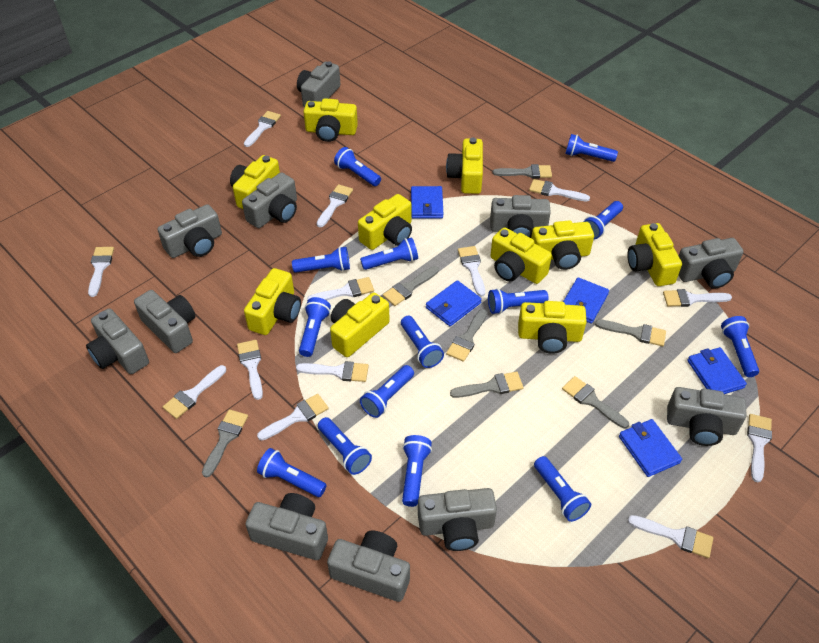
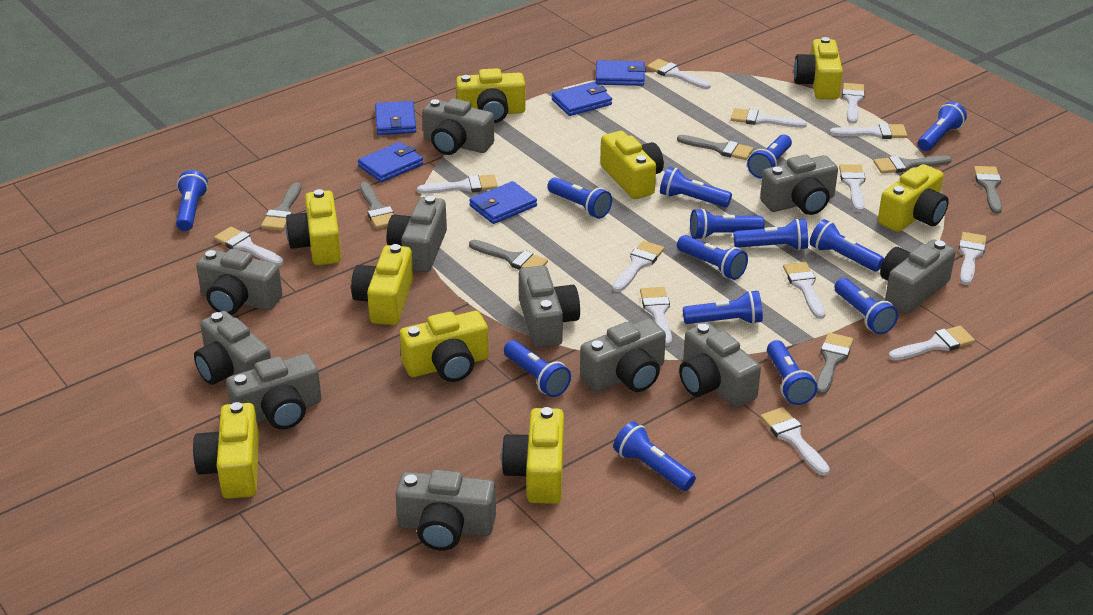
yellow camera: [230,155,280,209] [244,268,301,335] [303,98,358,142] [330,293,390,357] [358,194,412,250] [446,138,483,194] [491,227,552,284] [518,301,587,354] [531,220,594,270] [627,223,682,286] = 10 -> [193,402,259,499] [286,189,341,265] [351,244,413,325] [400,311,489,382] [456,68,526,123] [501,407,564,504] [600,131,664,199] [794,37,843,100] [878,164,949,232] = 9

